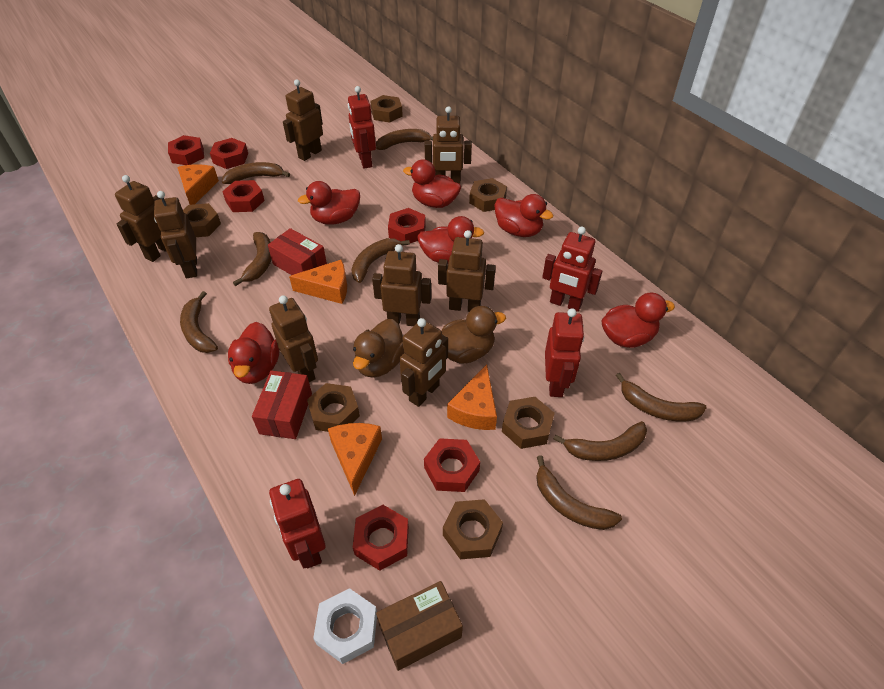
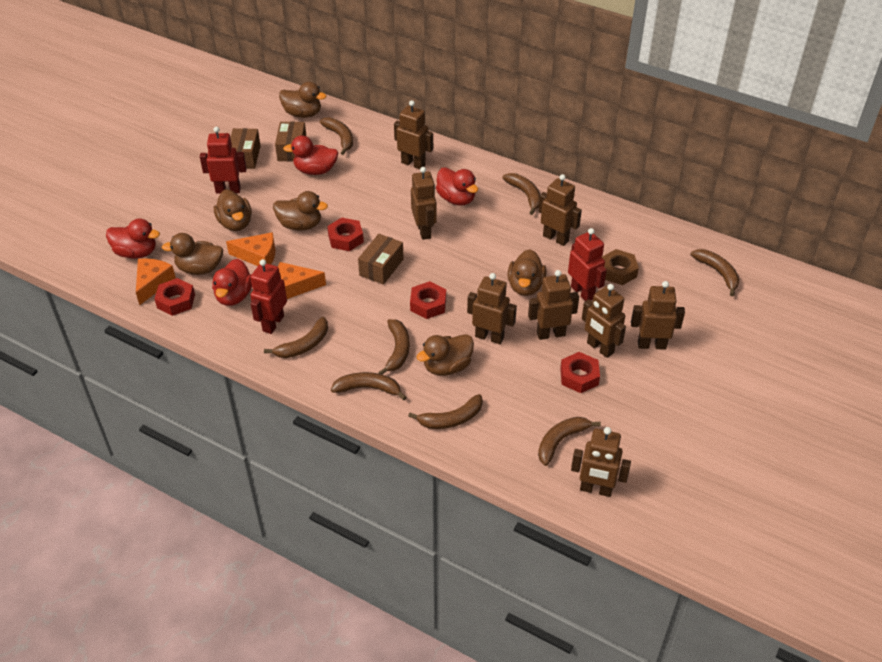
brown box: [376,581,463,671] = 1 -> [230,128,261,169] [275,122,307,162] [358,234,404,285] = 3
brown duck: [353,319,404,378] [442,306,506,364] = 2 -> [162,233,223,275] [214,189,252,231] [273,191,328,231] [279,82,326,118] [417,334,474,376] [508,249,546,296] = 6
brown nut: [183,203,221,237] [307,383,360,432] [370,95,403,123] [443,499,503,559] [469,178,507,212] [502,397,555,449] = 6 -> [602,249,639,285] = 1
orange cheese: [177,164,219,205] [289,260,347,304] [328,423,382,496] [447,365,497,430] = 4 -> [136,258,176,305] [226,232,275,266] [278,262,326,299] = 3
red box: [252,370,312,439] [268,228,327,275] = 2 -> none = 0
red duck: [228,322,280,384] [298,181,360,225] [403,159,461,208] [417,216,484,263] [494,194,554,237] [601,293,675,348] = 6 -> [106,219,160,259] [212,259,252,306] [283,135,338,175] [436,168,478,206] = 4
red nut: [168,135,204,165] [210,138,248,169] [222,180,265,212] [353,505,409,571] [388,208,426,243] [424,438,480,492] = 6 -> [155,278,195,316] [327,218,364,251] [410,281,446,319] [560,352,600,393] = 4
red robot: [269,479,326,569] [348,86,376,168] [542,227,603,312] [545,308,584,397] = 4 -> [200,127,247,194] [250,259,287,334] [568,228,607,301] = 3
white nut: [313,588,377,664] = 1 -> none = 0

